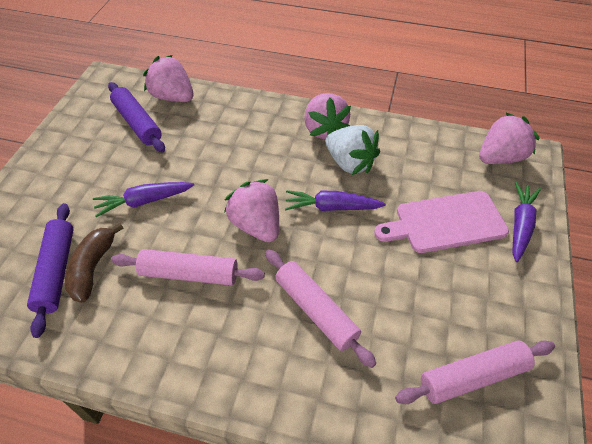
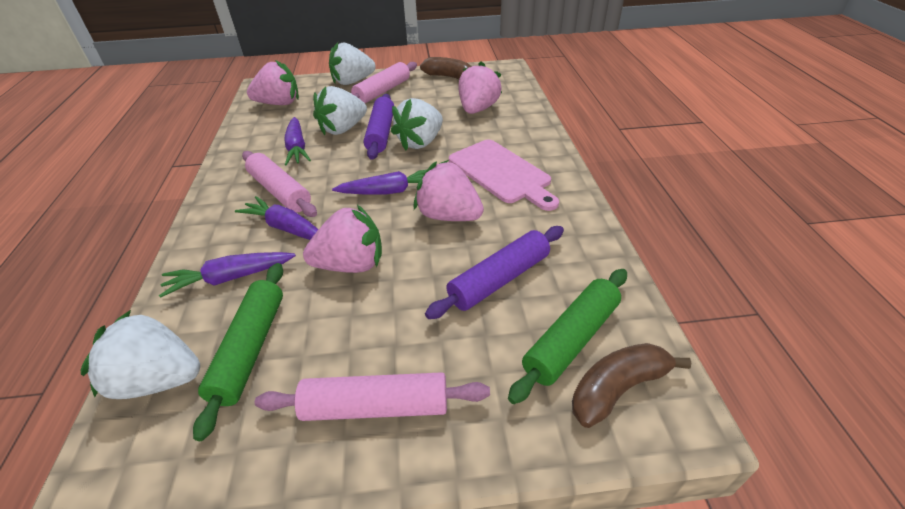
brown banana: [65,223,123,303] = 1 -> [420,57,472,79] [572,343,691,428] = 2
green rolling pin: none = 0 -> [193,263,283,441] [508,269,627,404] = 2
purple carrot: [93,182,194,217] [285,190,386,211] [512,182,541,262] = 3 -> [159,252,296,298] [235,196,319,240] [284,117,311,165] [332,170,427,194] = 4
white strawberry: [325,125,380,175] = 1 -> [81,310,200,399] [313,86,367,135] [329,42,376,85] [391,98,443,150] = 4

